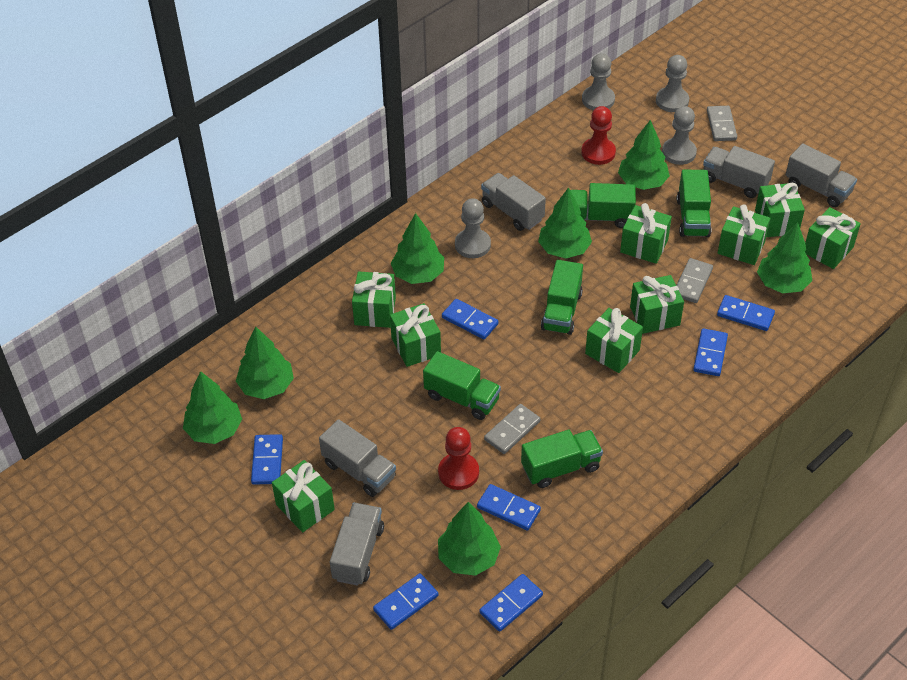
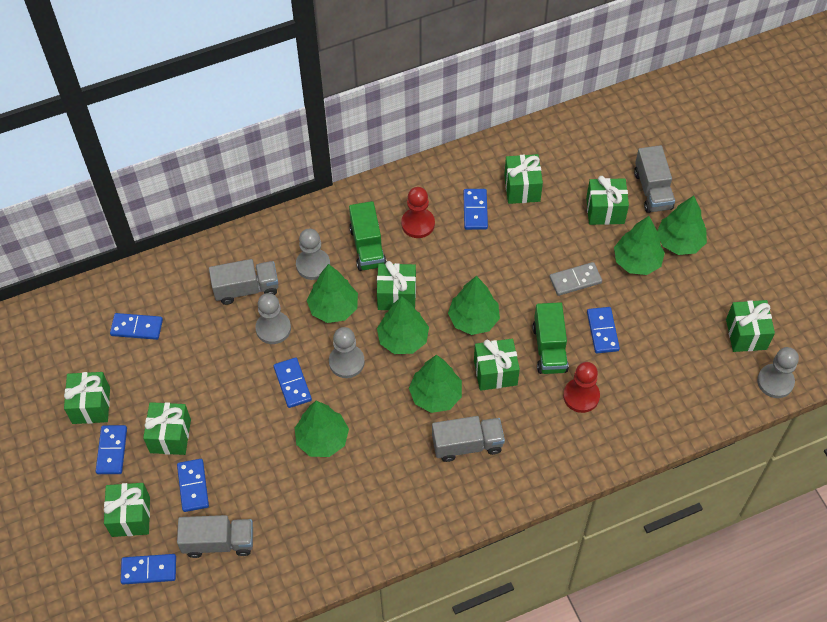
green gift: [272,460,335,532] [352,271,396,328] [390,303,441,367] [585,308,643,373] [620,203,672,264] [630,275,684,334] [718,204,770,265] [755,183,805,237] [805,207,861,269] = 9 -> [64,372,110,424] [104,483,150,537] [143,402,191,455] [377,261,416,310] [474,339,520,391] [504,154,543,204] [586,176,629,225] [726,300,775,352] = 8
green truck: [423,351,501,420] [521,430,603,488] [541,260,583,335] [570,183,636,228] [677,170,711,237] = 5 -> [349,201,387,271] [532,302,569,374] = 2
grey domino: [484,404,540,454] [676,258,713,303] [707,106,737,141] = 3 -> [549,262,602,296] = 1
grey truck: [319,419,396,497] [330,503,384,586] [481,173,546,231] [703,146,775,198] [786,143,857,207] = 5 -> [177,515,253,558] [209,259,278,305] [432,416,505,462] [634,145,675,213] = 4

